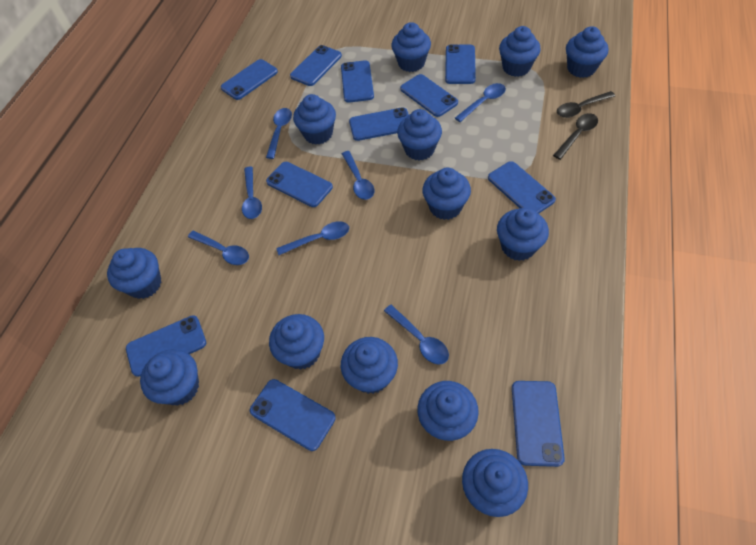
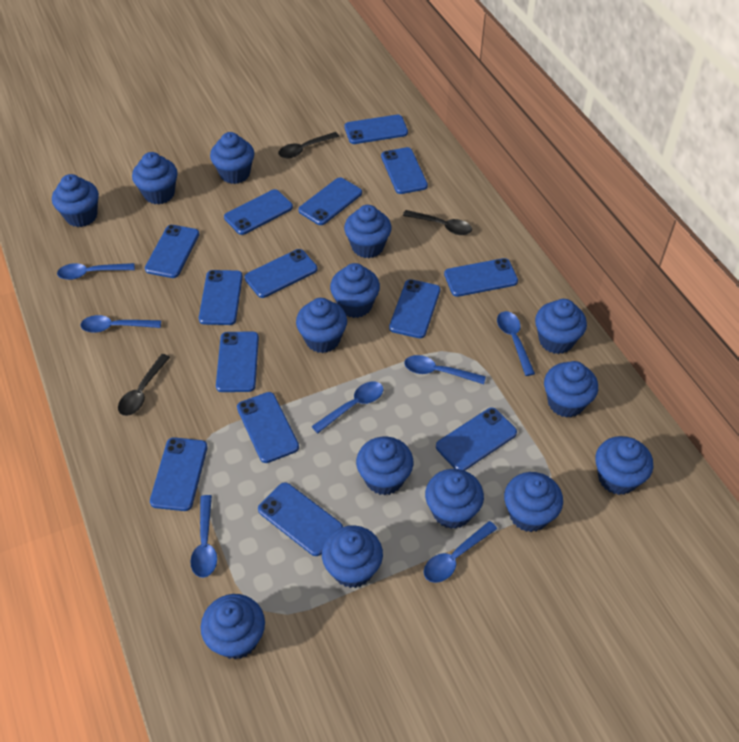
black spoon: [553,113,598,160] [557,91,615,118] = 2 -> [118,354,170,416] [278,132,339,158] [403,210,472,235] = 3
blue cupcake: [107,248,161,299] [140,349,199,406] [269,314,324,370] [293,94,336,145] [341,337,398,394] [391,22,431,72] [397,109,442,161] [417,381,479,441] [422,168,471,220] [462,449,528,517] [497,208,549,261] [499,26,541,77] [566,26,608,78] = 13 -> [52,174,99,227] [132,152,178,204] [201,594,265,659] [210,132,254,184] [296,298,347,353] [322,525,383,588] [330,263,380,318] [344,205,391,258] [356,437,414,495] [425,469,484,529] [504,472,563,532] [535,299,587,354] [544,361,598,418] [595,436,653,495] = 14
blue phone: [126,315,206,377] [221,59,278,100] [250,379,336,451] [266,162,333,207] [290,45,342,86] [341,60,374,103] [349,107,409,141] [400,74,458,117] [445,44,476,84] [488,161,556,214] [512,381,565,467] = 11 -> [145,225,199,278] [150,437,208,511] [199,270,243,325] [216,331,259,392] [224,189,293,235] [237,392,299,463] [244,249,317,298] [258,482,343,556] [298,178,362,225] [344,115,408,144] [381,147,428,194] [389,279,440,338] [436,408,517,471] [444,258,518,297] = 14

